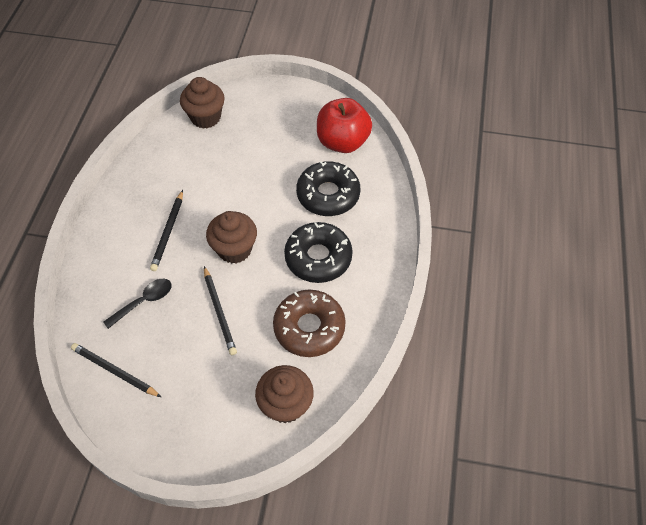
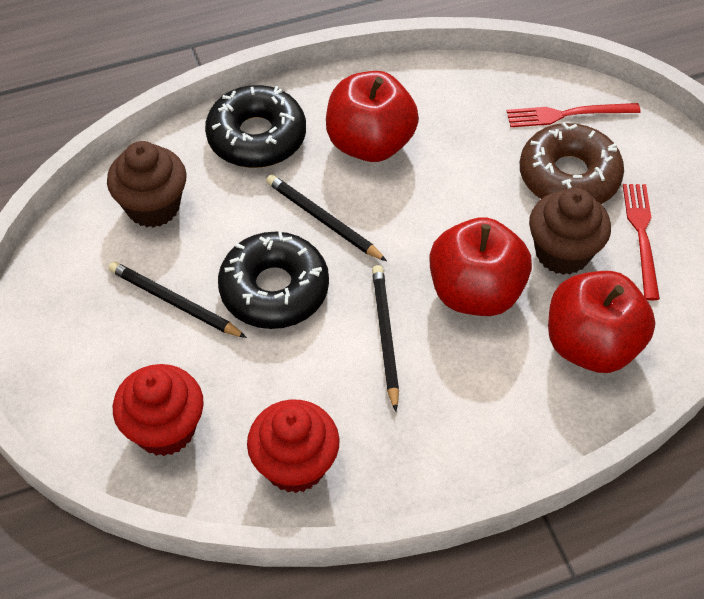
black spoon: [103,279,172,329] = 1 -> none = 0
brown cupcake: [180,77,225,129] [206,211,257,264] [255,365,314,423] = 3 -> [107,141,186,228] [529,188,611,275] = 2
red apple: [317,98,372,153] = 1 -> [326,71,419,162] [430,217,532,316] [548,271,655,373] = 3
red cupcake: none = 0 -> [113,364,204,456] [247,399,340,493] = 2
red fork: none = 0 -> [507,103,641,127] [623,184,660,300] = 2

